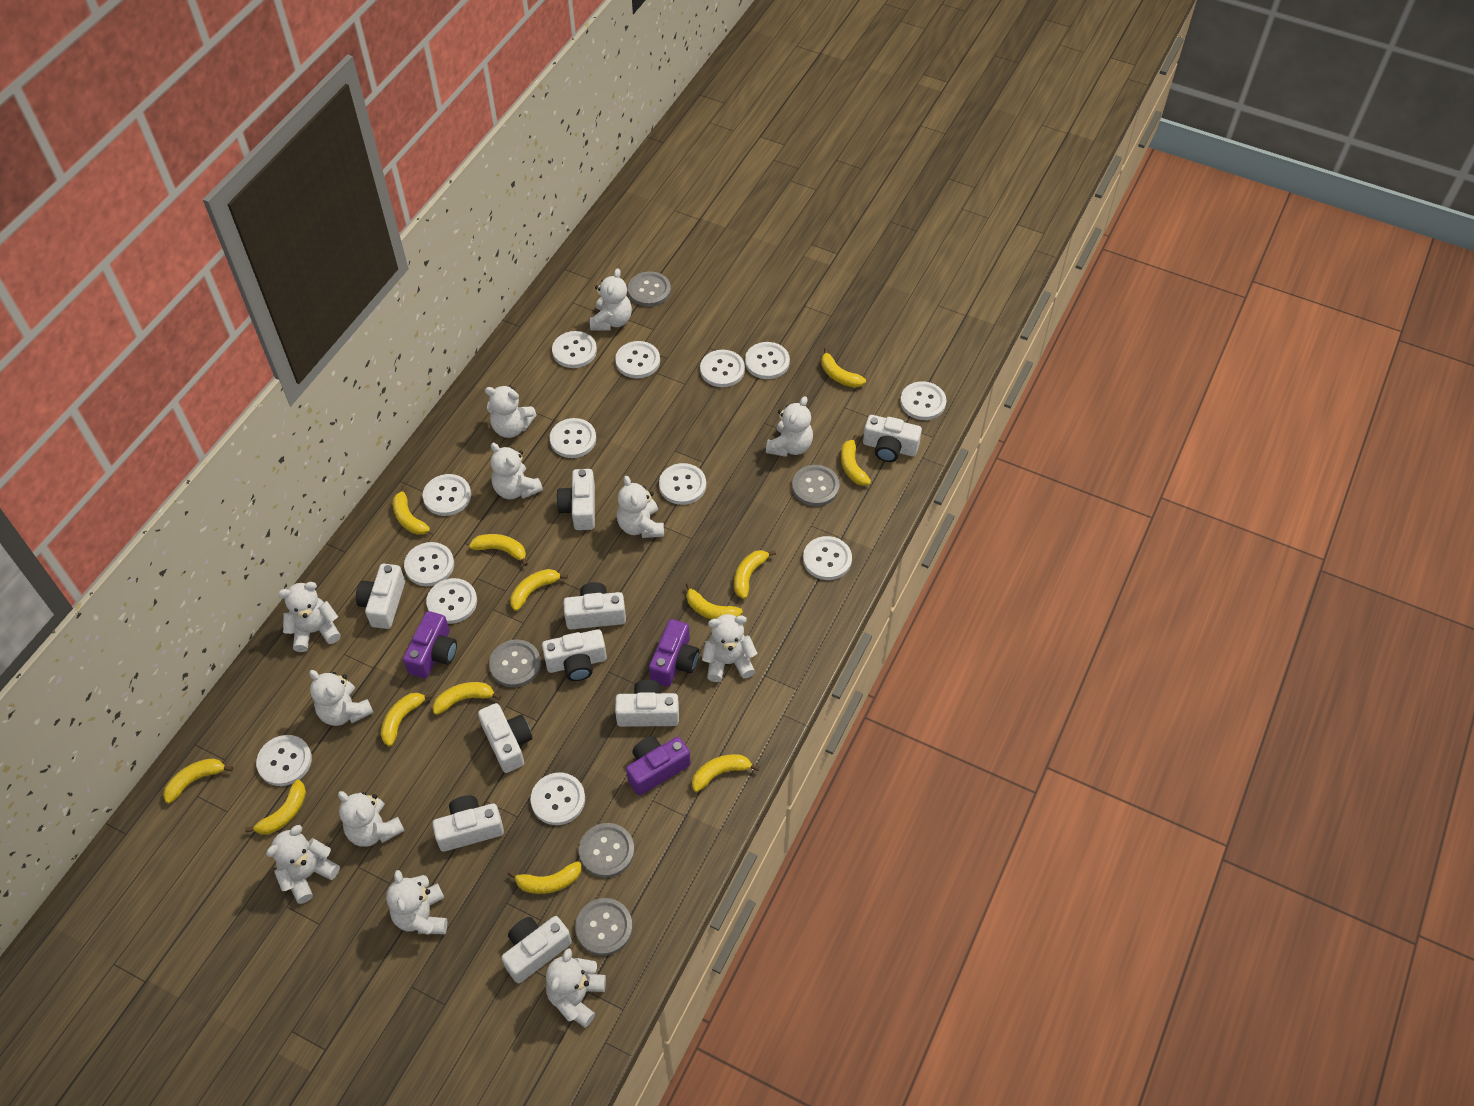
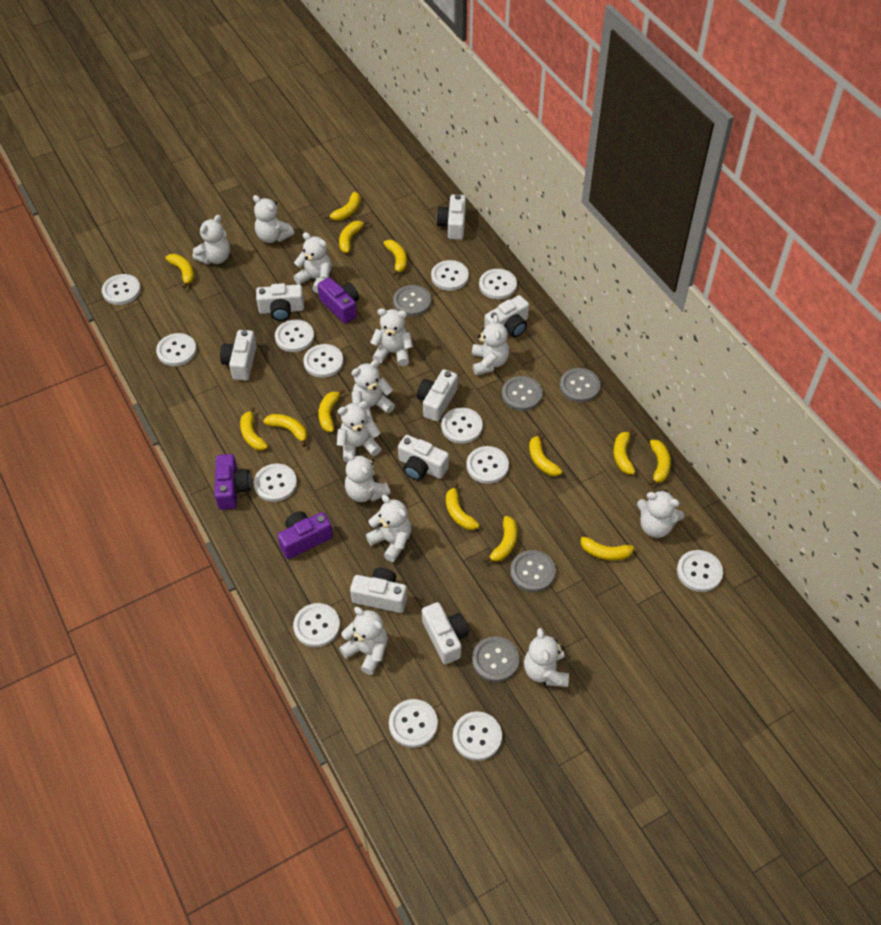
white camera: [356,564,405,629] [432,795,504,852] [478,703,532,773] [501,916,572,983] [542,629,607,681] [556,469,595,530] [563,582,626,630] [615,680,679,727] [863,415,922,462] = 9 -> [220,330,257,380] [256,283,304,321] [350,568,407,613] [398,435,449,480] [417,369,458,422] [422,602,469,664] [436,194,466,240] [484,295,529,337] = 8

